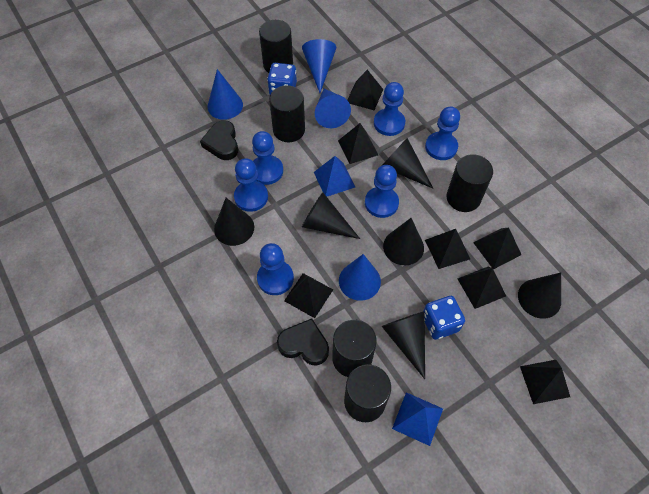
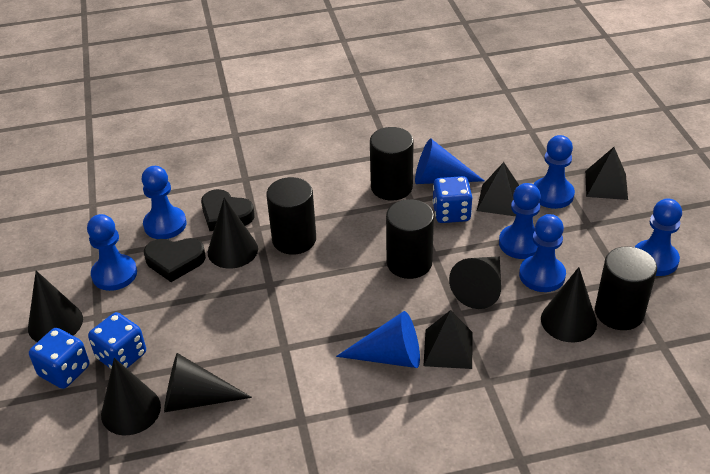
black cylinder: [259,20,293,73] [269,85,305,142] [332,320,377,377] [344,364,391,422] [446,154,493,212] = 5 -> [266,177,316,255] [370,127,414,201] [386,199,434,279] [595,246,657,330] = 4
black pyramid: [284,273,333,318] [338,123,378,164] [347,70,383,110] [425,229,470,269] [457,267,506,309] [473,228,521,270] [520,360,570,404] = 7 -> [424,310,473,369] [477,162,519,216] [585,147,628,200] = 3
blue cone: [208,69,243,120] [302,39,336,93] [315,89,351,128] [339,254,381,301] = 4 -> [336,311,420,368] [415,139,485,184] = 2
blue dice: [267,63,297,95] [423,296,465,340] = 2 -> [29,328,89,389] [88,312,146,369] [432,176,472,223] = 3
blue pyramid: [314,156,355,197] [392,392,443,446] = 2 -> none = 0

